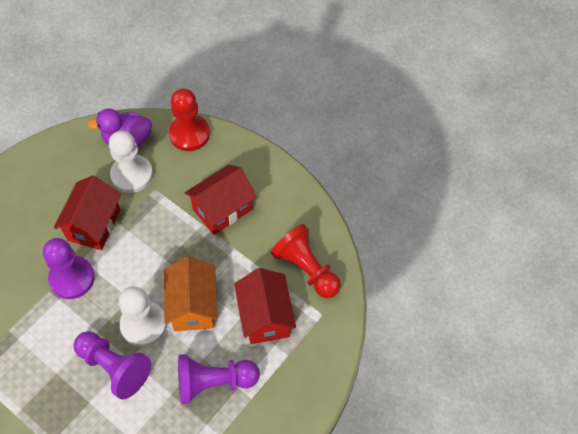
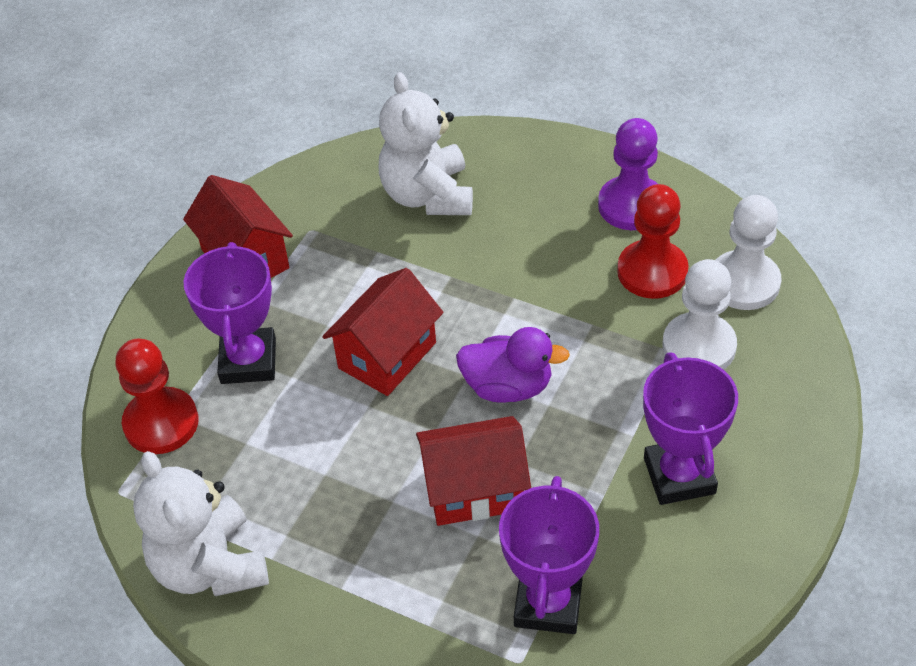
orange house: [164,256,218,331] = 1 -> none = 0
purple pawn: [43,238,95,299] [73,331,151,399] [178,354,260,404] = 3 -> [598,118,658,230] = 1
purple trophy: none = 0 -> [183,242,276,384] [499,476,599,634] [643,352,738,505] = 3
white teddy bear: none = 0 -> [133,451,269,596] [379,72,473,215] = 2

